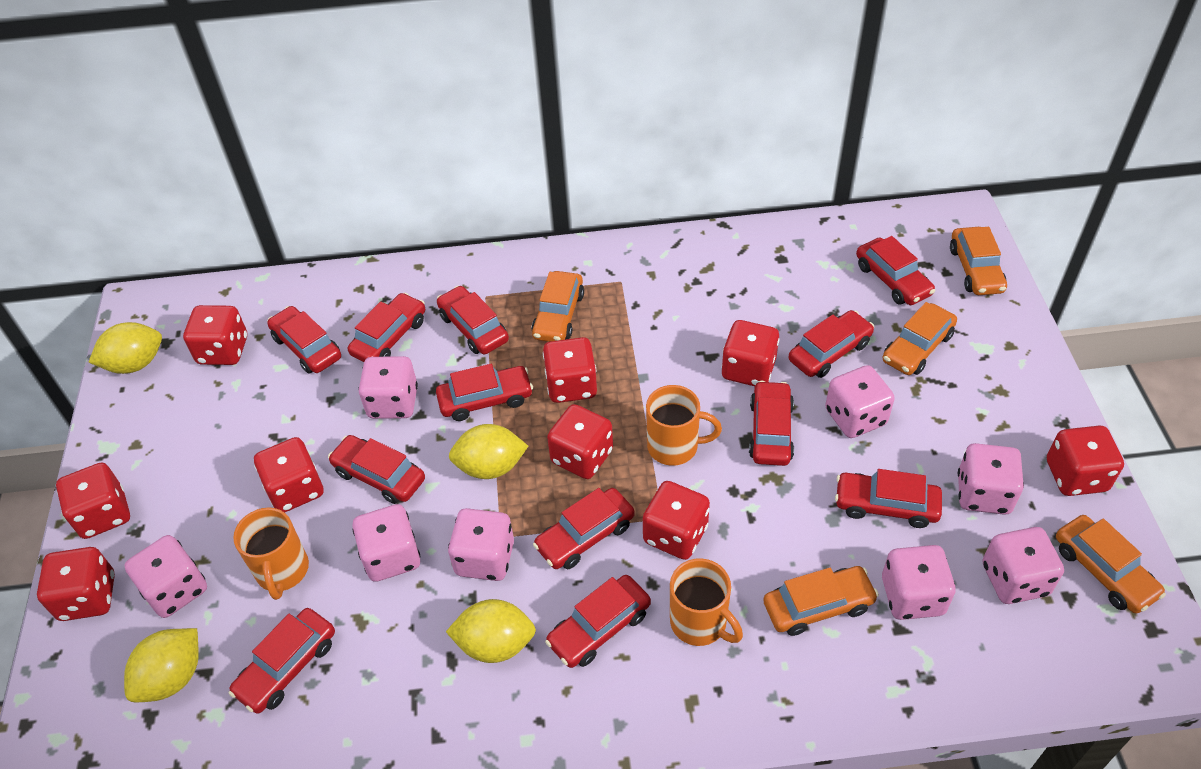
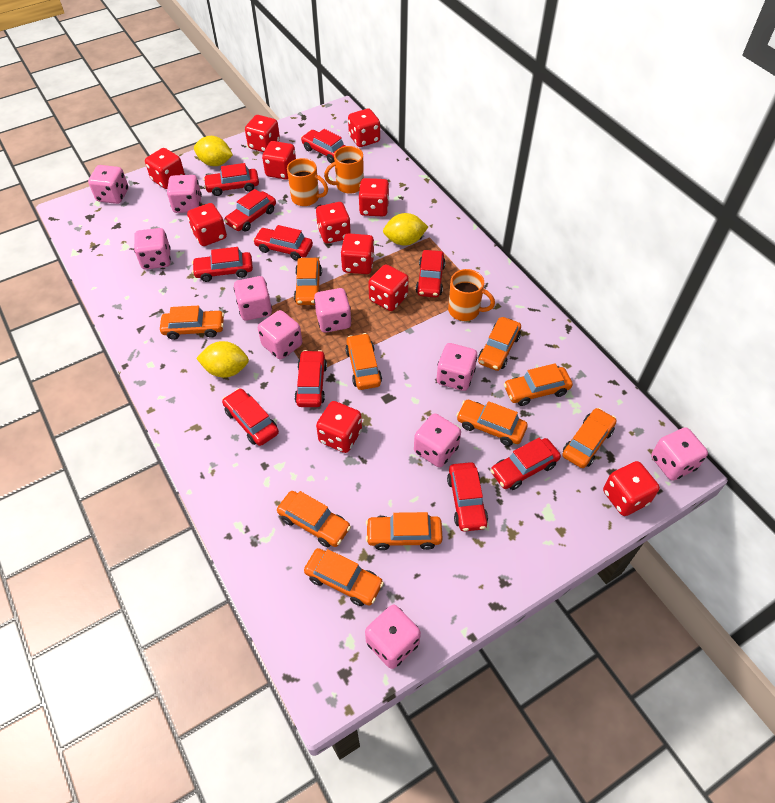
orange car: [531,271,584,342] [763,566,879,636] [882,302,957,375] [950,227,1007,295] [1056,515,1166,614] = 5 -> [160,306,224,340] [277,491,351,547] [294,258,322,305] [304,548,384,606] [345,333,382,390] [366,512,443,550] [456,400,528,446] [478,317,521,371] [504,364,573,406] [562,408,617,468] = 10
pink dice: [124,535,207,618] [352,504,420,582] [358,356,418,419] [448,508,514,581] [825,365,895,438] [882,545,956,620] [958,443,1024,515] [982,527,1064,604] = 8 -> [88,165,129,204] [134,228,171,269] [167,175,202,213] [234,276,272,321] [258,310,302,359] [314,288,352,333] [365,605,421,669] [414,413,461,467] [437,343,478,391] [651,427,708,481] = 10
red car: [229,608,335,714] [267,306,341,373] [328,435,425,504] [348,293,425,362] [436,364,533,421] [437,286,509,354] [533,488,635,569] [545,575,651,668] [749,381,794,466] [789,310,874,378] [835,469,942,528] [856,236,935,305] = 12 -> [192,247,253,282] [203,163,259,196] [222,388,279,446] [224,189,276,232] [253,225,313,261] [294,350,327,407] [301,129,345,163] [416,250,446,298] [447,462,488,532] [490,438,561,490] = 10
red dice: [37,547,115,621] [56,463,130,539] [183,305,247,365] [254,437,324,512] [543,337,597,403] [547,404,613,479] [643,481,710,560] [721,320,779,386] [1047,426,1124,496] = 9 -> [145,148,185,189] [187,203,227,246] [245,115,280,152] [262,141,296,180] [316,202,351,243] [316,401,362,453] [341,233,375,274] [348,109,380,147] [359,178,389,216] [368,264,409,311] [603,461,660,516] = 11
yellow lemon: [89,322,162,374] [124,628,199,702] [446,599,536,663] [449,424,528,479] = 4 -> [194,136,233,166] [196,341,249,378] [383,213,428,246] = 3

